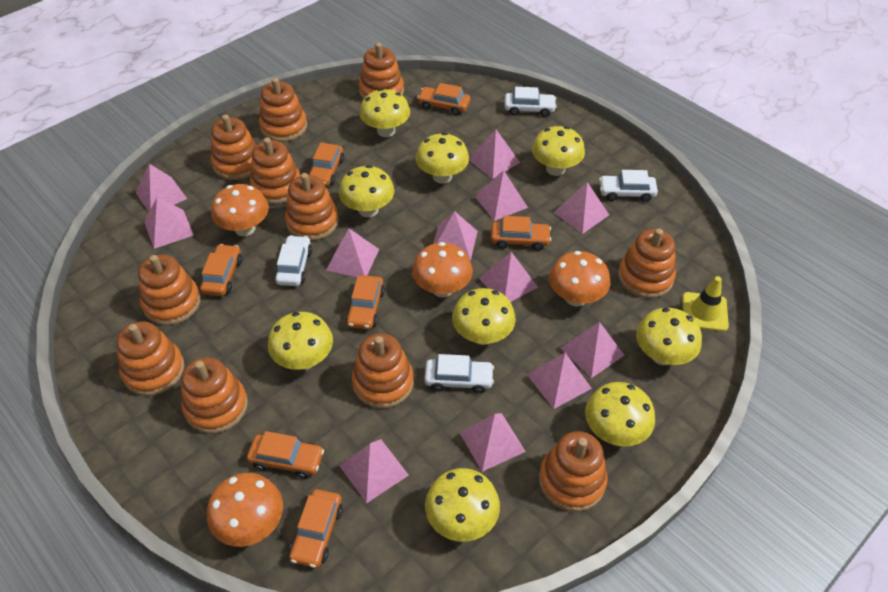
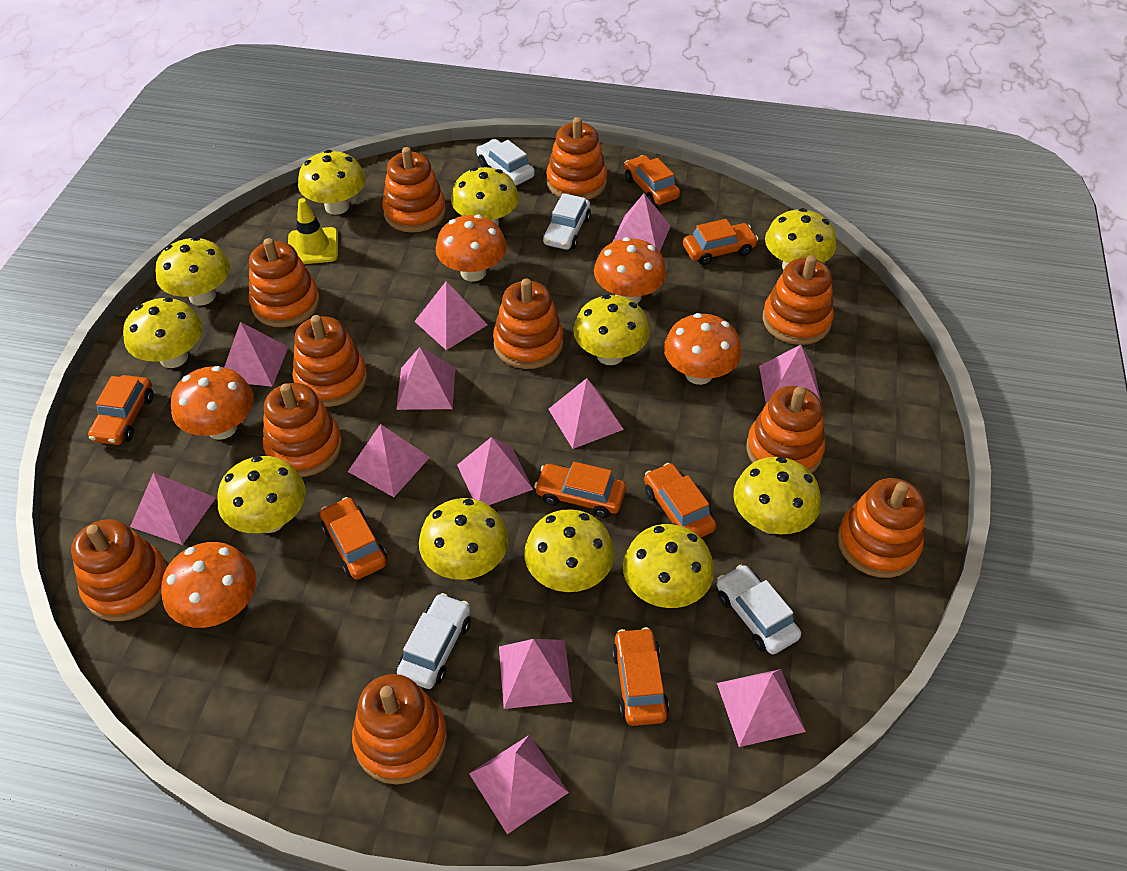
orange mushroom: [207,473,283,547] [211,184,269,236] [412,242,473,297] [549,251,611,306] = 4 -> [161,542,256,628] [171,366,254,440] [436,215,507,282] [594,237,666,304] [664,313,742,385] = 5
yellow mushroom: [268,312,333,370] [339,165,394,217] [360,88,410,137] [416,133,469,184] [425,468,500,542] [452,288,516,345] [532,126,585,176] [585,382,655,447] [636,308,702,365] = 9 -> [123,297,203,368] [155,237,230,306] [218,456,306,533] [298,150,366,215] [419,498,509,580] [451,167,519,226] [524,509,615,592] [573,295,650,365] [623,524,714,608] [733,457,821,534] [765,208,836,270] = 11

